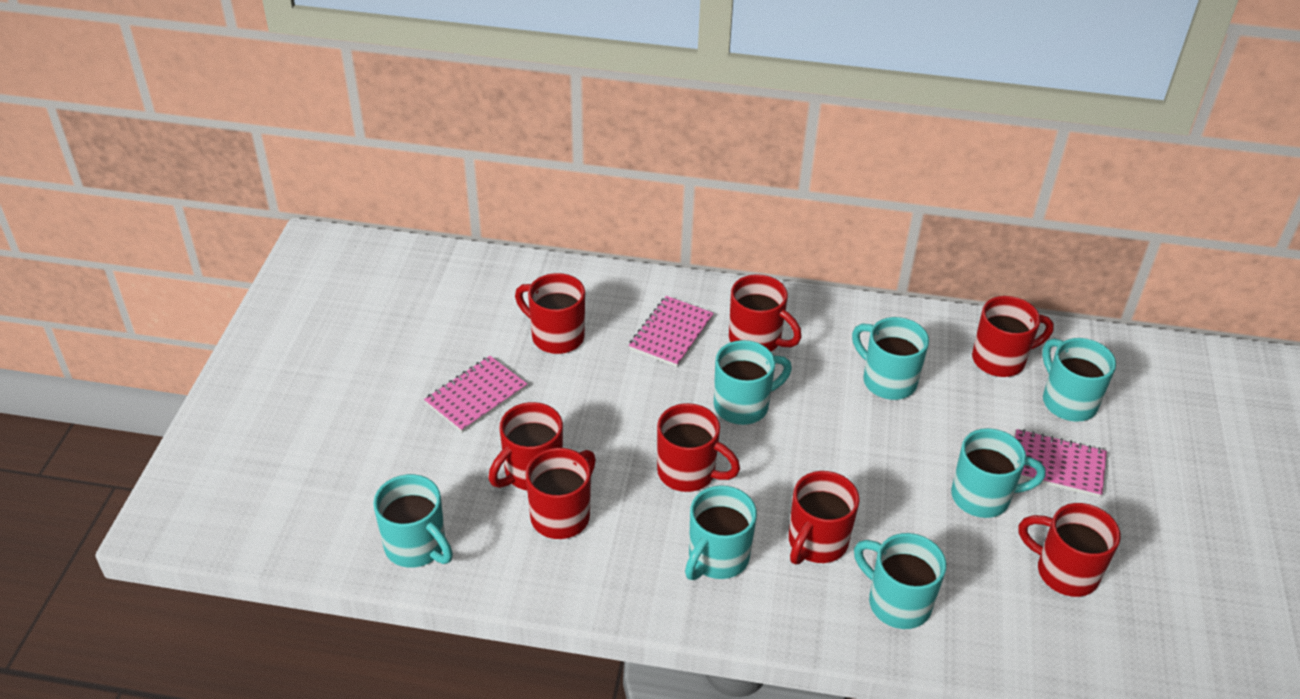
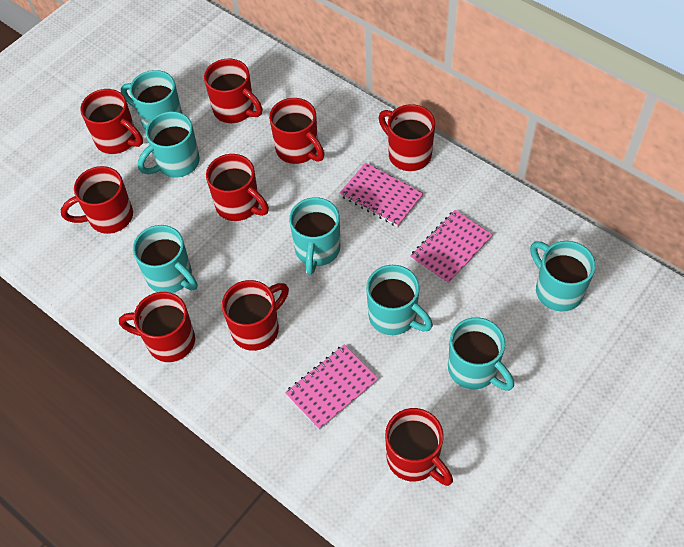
red mug: [489,402,563,490] [515,273,585,354] [525,448,596,539] [657,403,740,492] [729,274,802,351] [789,471,859,565] [972,296,1054,377] [1018,503,1121,597] = 8 -> [61,166,133,234] [80,89,143,154] [119,292,195,362] [204,58,263,123] [206,154,269,221] [222,280,289,351] [269,98,324,164] [378,104,435,171] [385,408,453,486] = 9

